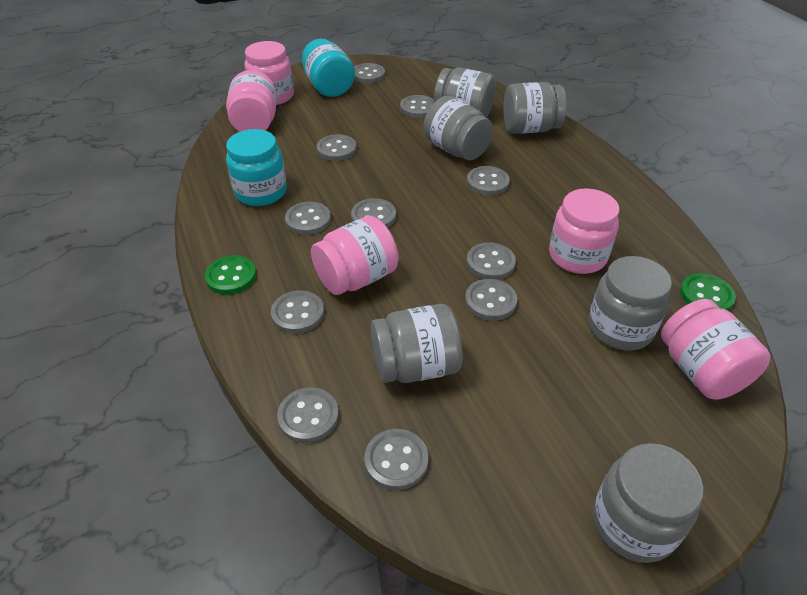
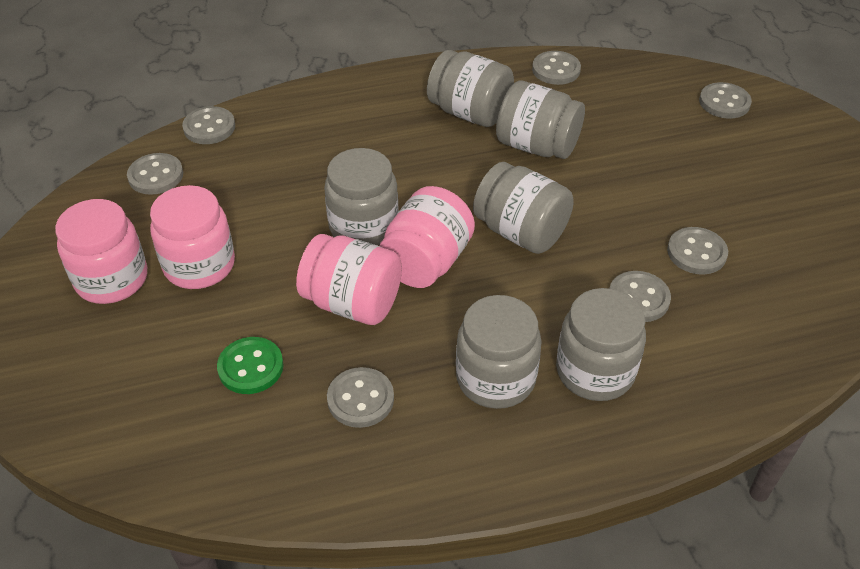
green button: [205,255,256,295] [680,273,736,311] = 2 -> [217,337,283,394] = 1
grey button: [271,290,324,334] [277,387,339,443] [285,202,331,235] [317,134,357,161] [351,198,396,228] [354,63,385,83] [364,429,428,490] [400,95,434,118] [465,279,517,321] [467,166,510,196] [467,242,516,280] = 11 -> [127,153,183,195] [182,106,235,144] [327,367,394,428] [532,51,581,85] [609,271,671,322] [667,227,728,275] [699,82,752,119] = 7
pink jar: [226,70,277,132] [245,41,294,105] [311,216,398,295] [549,188,620,274] [661,299,770,399] = 5 -> [55,199,147,304] [150,185,235,289] [296,234,402,325] [379,186,475,288] = 4
turquoise jar: [226,129,287,206] [302,39,355,97] = 2 -> none = 0

